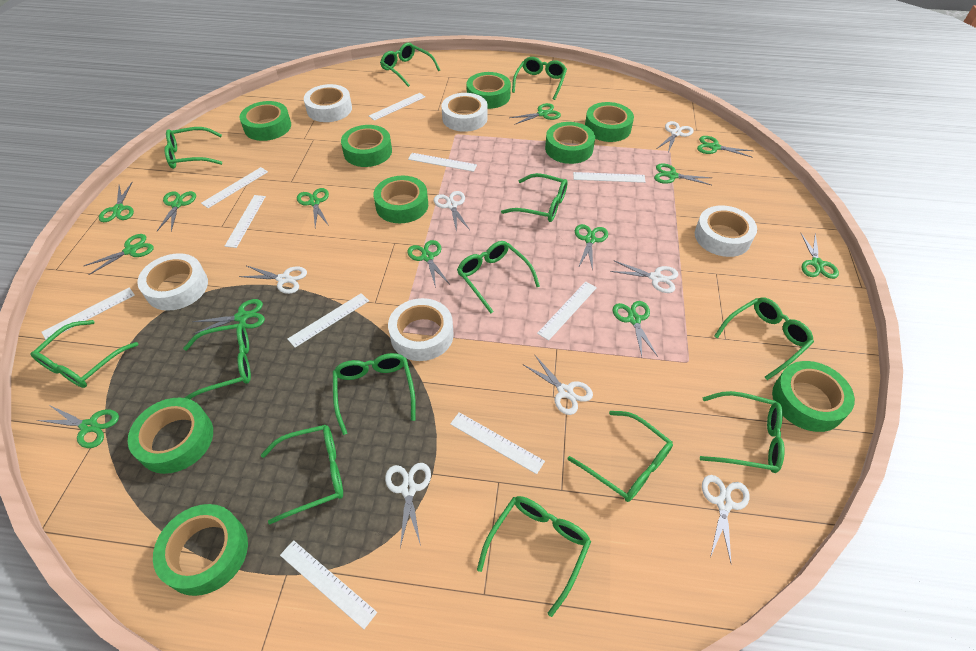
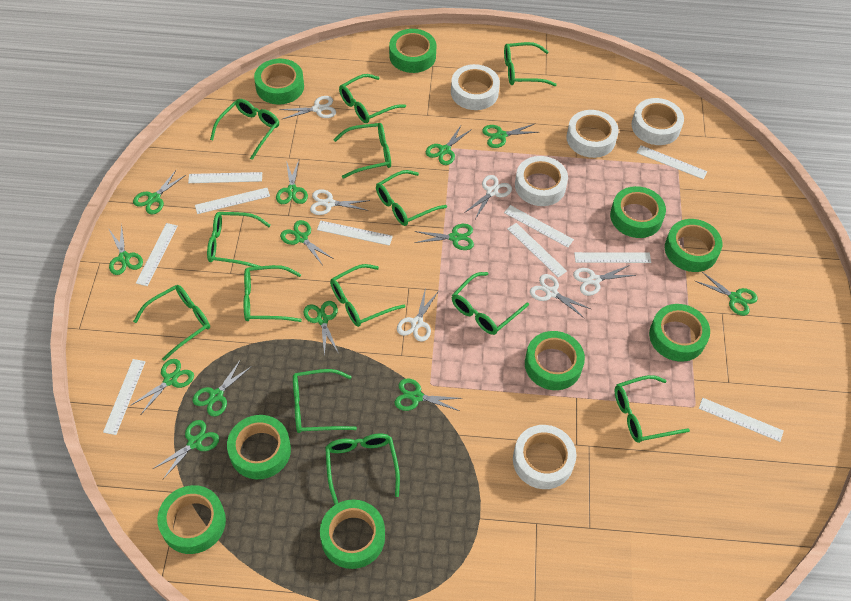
white scissors: [239,265,307,294] [385,463,431,547] [434,191,470,233] [524,354,593,415] [610,261,678,293] [658,121,694,153] [702,475,750,563] = 7 -> [279,96,336,119] [310,189,370,215] [397,287,439,342] [464,175,512,219] [530,274,591,318] [573,265,636,296] = 6

